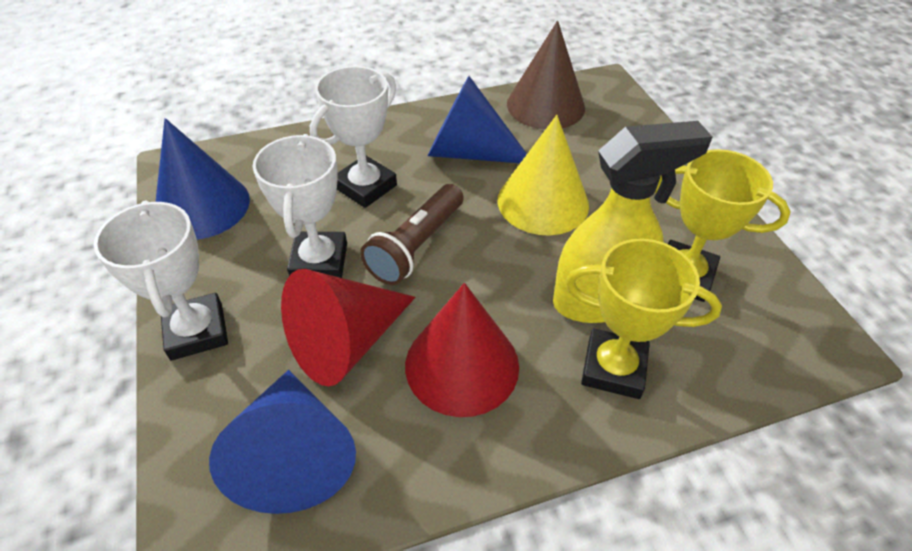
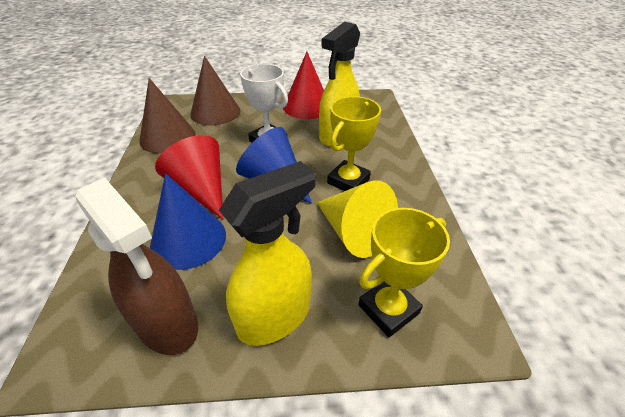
blue cone: [155,118,250,240] [209,370,356,514] [428,76,527,163] = 3 -> [150,173,226,270] [236,127,312,204] = 2
brown cone: [507,21,585,129] = 1 -> [139,78,196,153] [190,56,240,125] = 2
brown flashlight: [360,184,463,285] = 1 -> none = 0
brown spray bottle: none = 0 -> [76,177,198,355] = 1
white trophy: [94,200,228,361] [253,134,347,278] [310,66,397,208] = 3 -> [240,64,288,143] = 1
yellow spray bottle: [553,121,713,323] = 1 -> [219,161,316,346] [319,22,360,146] = 2

